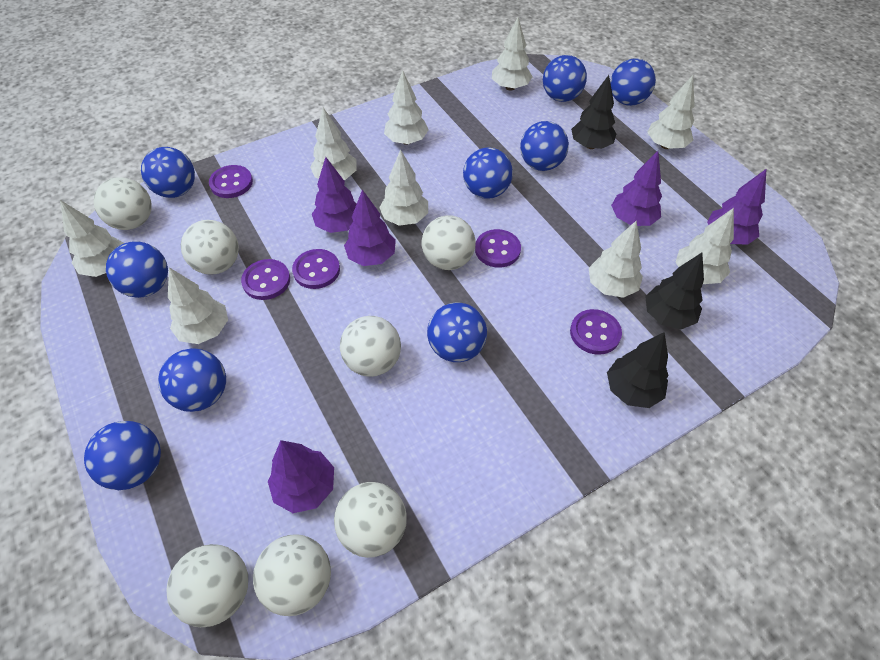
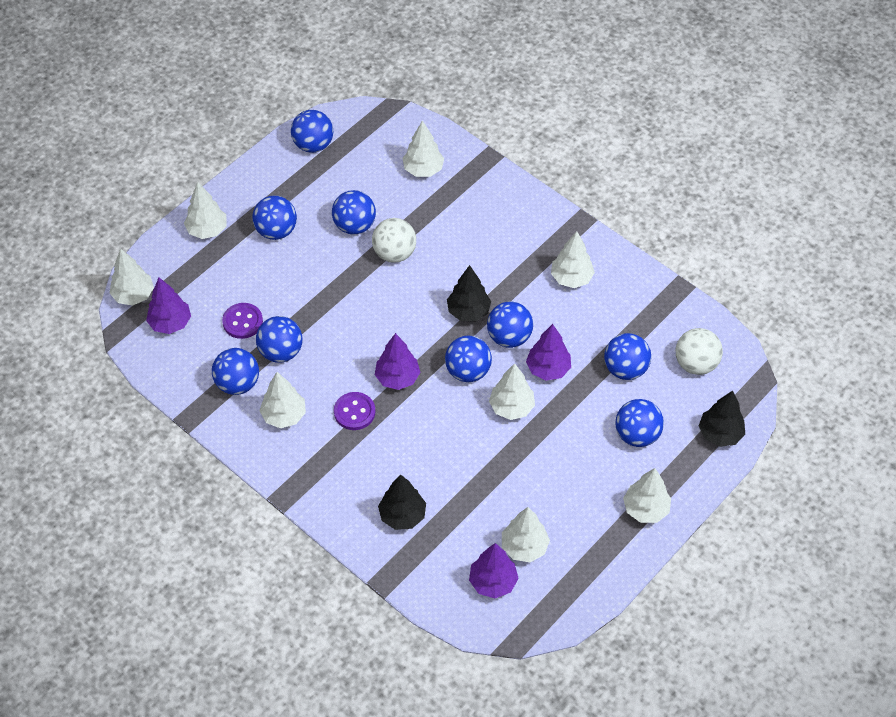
purple button: [209,165,253,198] [241,259,290,300] [292,249,340,289] [475,229,521,268] [570,309,622,355] = 5 -> [222,303,263,339] [334,392,375,430] = 2
purple tree: [268,440,334,513] [312,157,357,233] [344,190,396,266] [611,151,662,226] [707,169,767,245] = 5 -> [146,278,191,334] [375,333,420,390] [469,543,519,598] [526,324,571,381] = 4
white ball: [93,177,152,230] [166,544,248,627] [181,220,239,275] [253,534,331,616] [334,482,407,558] [340,316,401,377] [422,215,476,270] = 7 -> [372,218,416,263] [676,328,723,375] = 2
white tree: [60,200,124,277] [168,267,228,344] [310,108,357,180] [379,149,428,226] [384,70,428,145] [492,17,533,91] [589,221,643,298] [647,75,695,149] [675,208,734,284] = 9 -> [110,248,154,305] [184,182,226,239] [259,372,306,428] [402,120,444,177] [489,363,535,420] [502,507,550,562] [551,231,595,288] [623,468,671,523] = 8

